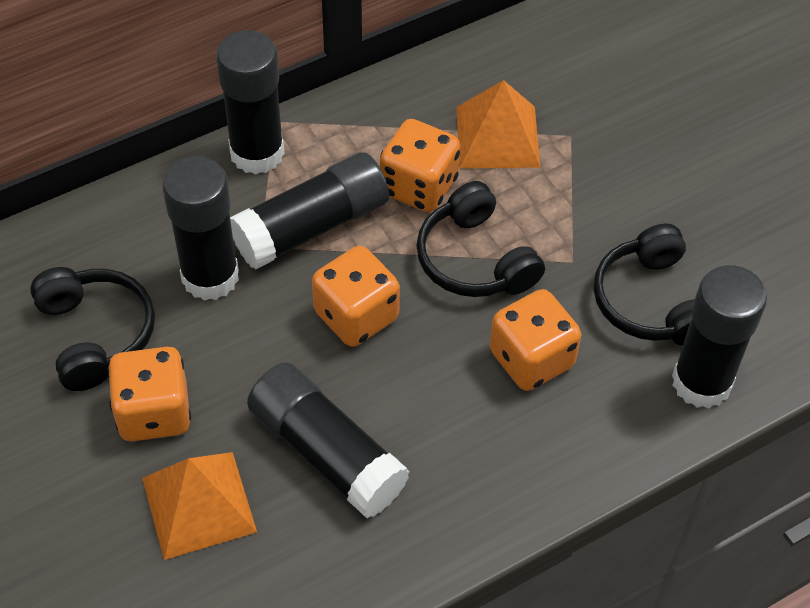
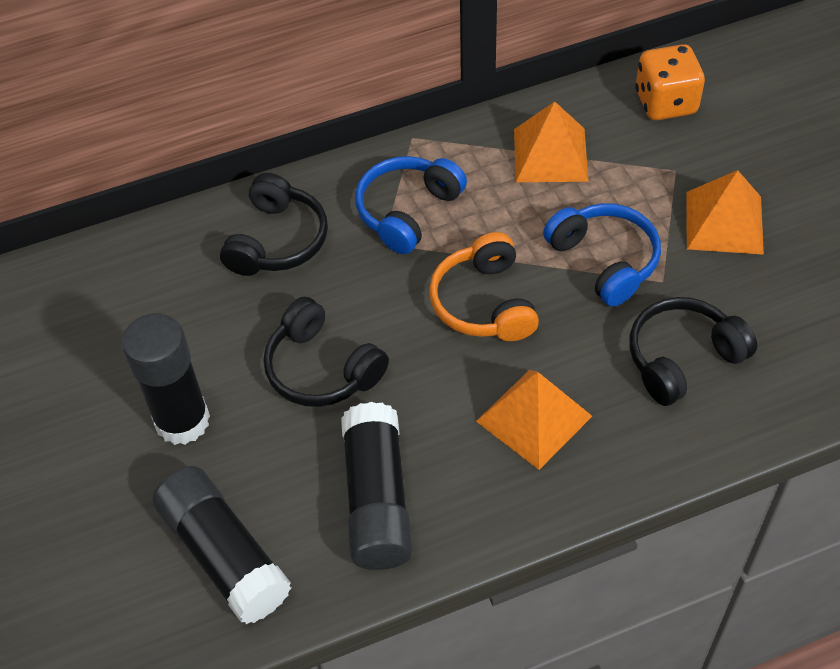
black glue stick: [162,156,239,301] [216,30,285,174] [230,152,389,270] [247,362,410,518] [672,265,767,409] = 5 -> [122,313,210,445] [152,466,291,624] [341,402,413,570] = 3
blue headphones: none = 0 -> [355,156,467,254] [543,203,661,307] = 2
orange dice: [107,347,191,441] [312,246,400,347] [380,119,460,212] [490,289,581,391] = 4 -> [635,44,705,120] = 1
orange headphones: none = 0 -> [429,232,539,341] = 1
orange pyramid: [142,452,257,560] [456,80,540,168] = 2 -> [476,370,592,470] [514,101,589,182] [686,170,764,255] = 3

